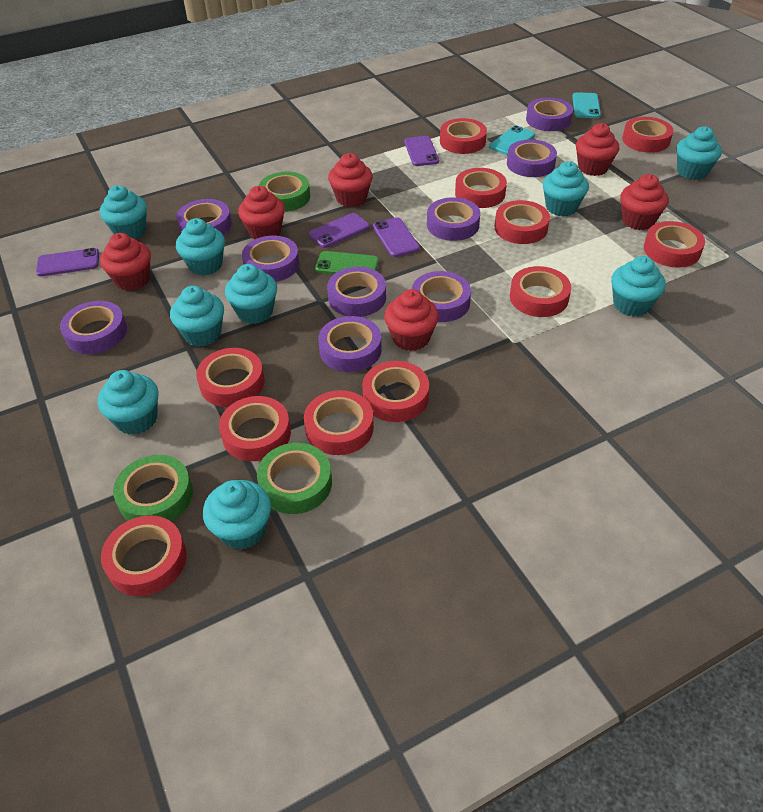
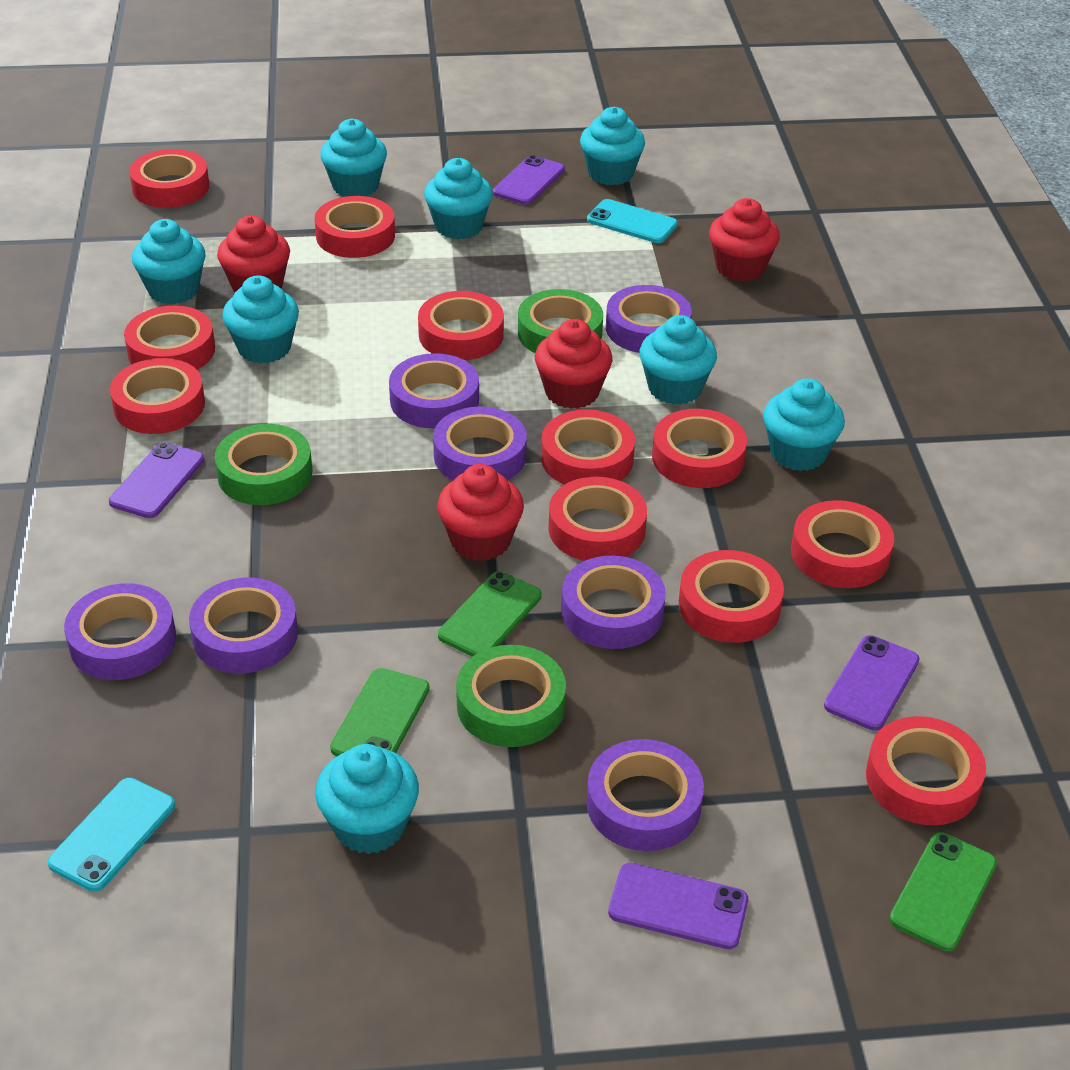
green phone: [315,251,379,274] = 1 -> [330,668,430,757] [438,571,542,656] [890,832,997,951] = 3
purple tape: [60,301,127,354] [176,199,232,236] [242,236,299,282] [318,316,382,372] [327,267,386,317] [412,271,471,322] [427,197,480,241] [507,139,557,177] [526,97,573,131] = 9 -> [64,583,176,680] [189,578,298,673] [389,353,479,428] [433,407,527,481] [561,556,666,649] [587,739,704,851] [606,285,692,353] = 7
red cupcake: [100,233,151,291] [238,186,285,239] [328,153,373,207] [384,289,439,351] [576,123,619,176] [620,174,668,230] = 6 -> [217,216,290,293] [437,464,524,561] [535,319,613,409] [709,198,780,281] = 4
turquoise cupcake: [97,370,159,435] [100,185,147,239] [170,286,224,347] [176,218,225,276] [203,480,271,550] [225,264,277,324] [543,161,589,216] [611,256,665,317] [677,126,722,180] = 9 -> [132,219,205,304] [222,275,299,364] [315,744,419,854] [320,119,387,197] [424,158,493,239] [580,107,645,185] [640,315,717,405] [763,378,845,471] = 8

